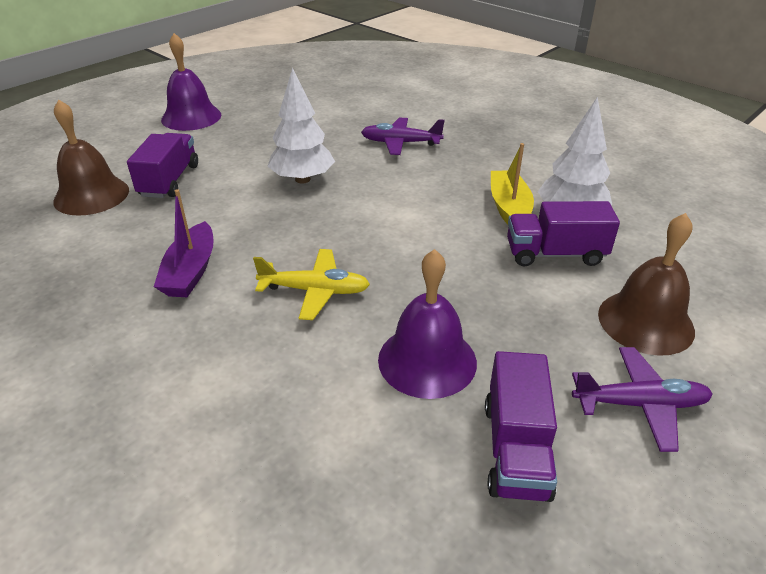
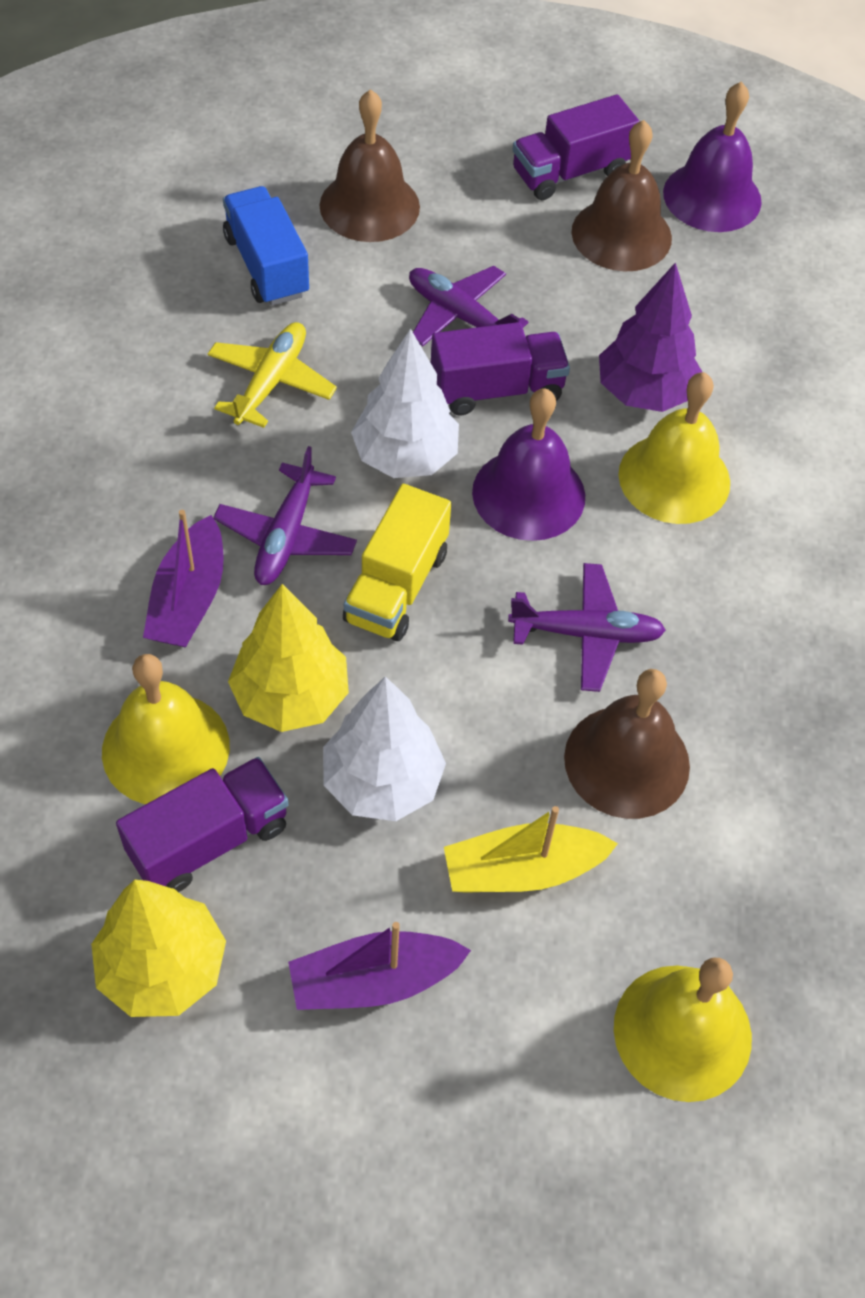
blue truck: none = 0 -> [223,186,309,306] = 1
brown bell: [53,100,129,216] [598,213,695,356] = 2 -> [319,89,420,242] [564,669,690,819] [571,120,672,271] = 3
purple boat: [154,189,214,297] = 1 -> [143,510,224,647] [288,922,471,1010] = 2
purple plane: [361,117,445,155] [572,347,713,452] = 2 -> [213,446,357,585] [409,266,528,346] [508,563,666,692] = 3
purple tree: none = 0 -> [599,262,703,412] = 1
yellow bell: none = 0 -> [102,654,230,804] [614,958,752,1102] [618,372,730,524] = 3
yellow tree: none = 0 -> [91,880,226,1017] [228,584,349,732] = 2
yellow truck: none = 0 -> [343,484,451,641] = 1

